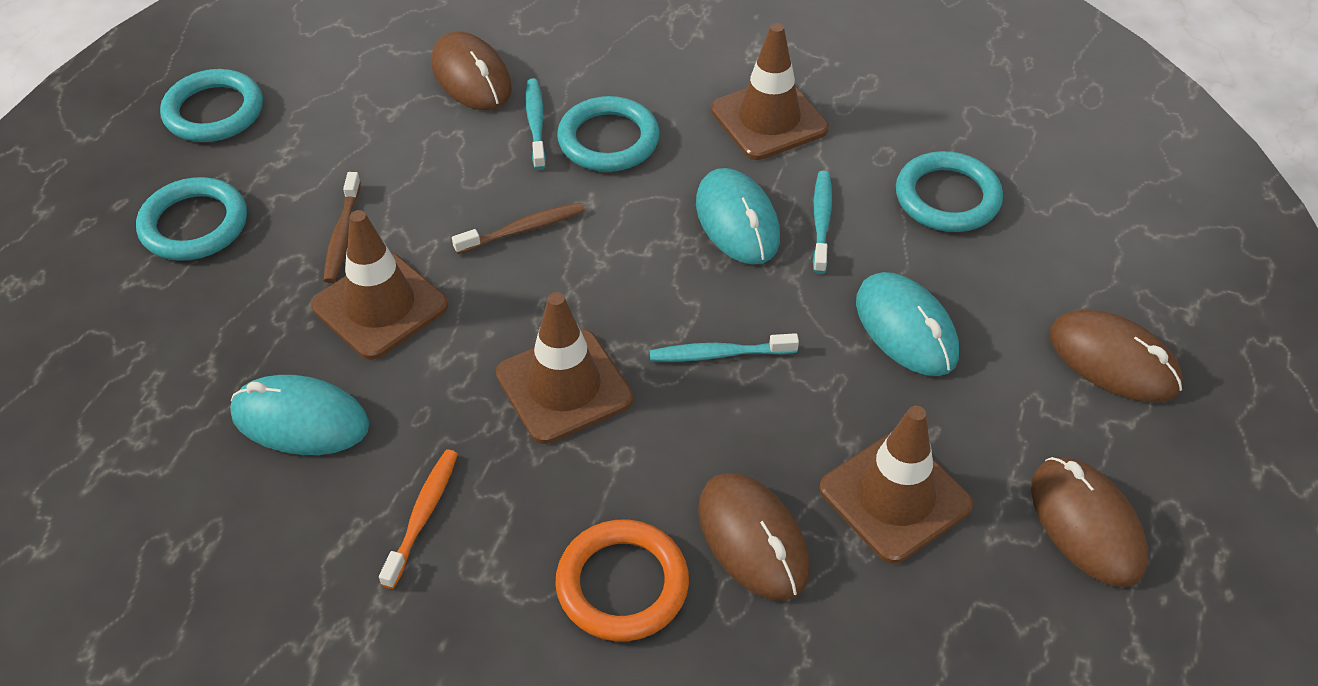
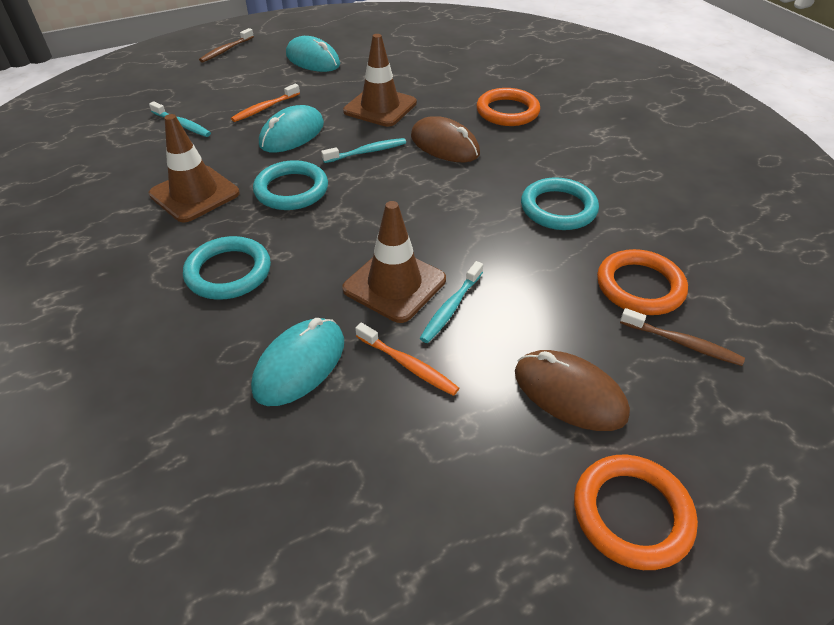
brown mouse: [432,32,512,110] [698,473,810,601] [1031,457,1148,587] [1049,310,1183,402] = 4 -> [411,116,480,162] [515,350,630,431] = 2
brown traffic cone: [311,210,448,360] [496,292,633,444] [711,23,829,160] [819,406,973,564] = 4 -> [149,114,240,222] [342,201,446,323] [343,34,417,127] = 3
orange ring: [555,520,689,641] = 1 -> [476,88,540,126] [574,455,698,570] [597,249,688,315] = 3
orange toothbrush: [379,450,458,589] = 1 -> [231,84,300,122] [355,323,459,396] = 2
turquoise ring: [136,177,247,261] [160,69,263,142] [557,96,660,172] [896,151,1003,232] = 4 -> [183,236,271,300] [253,160,328,210] [521,177,599,230] = 3

